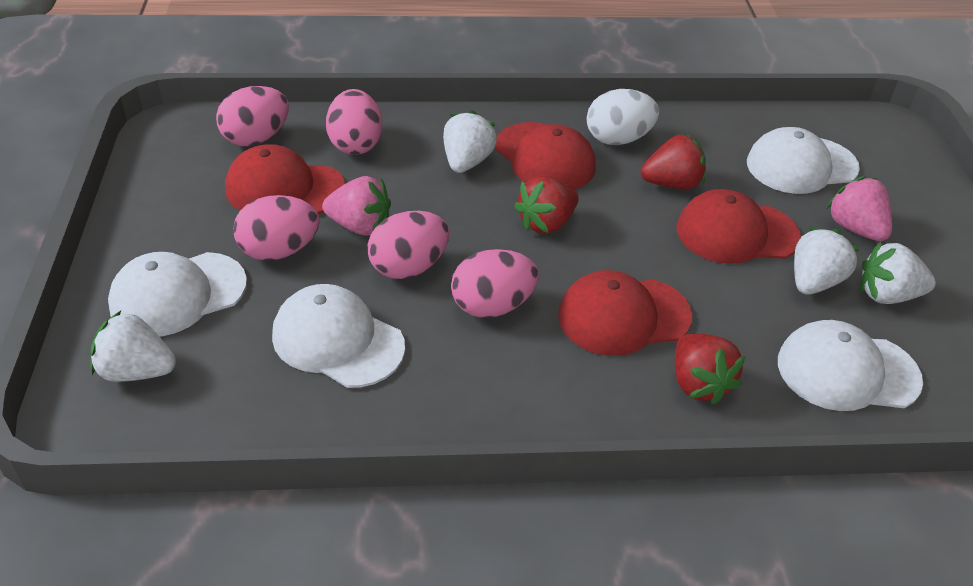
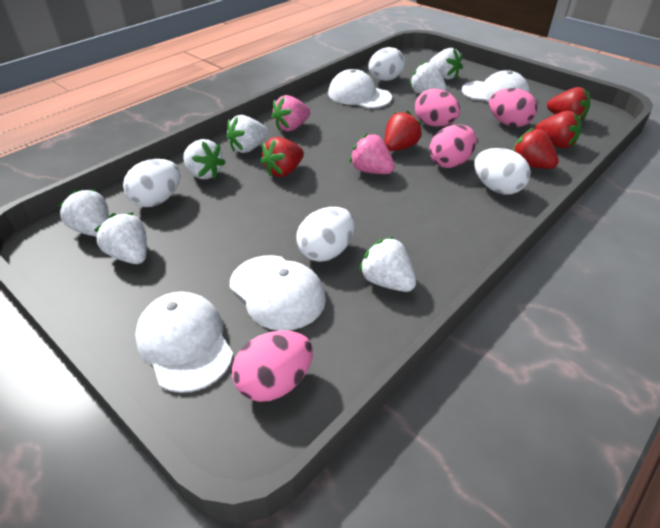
pink egg: [216,86,289,147] [233,195,320,261] [326,89,382,155] [368,211,449,279] [451,249,539,318] = 5 -> [232,330,313,402] [415,88,460,127] [429,124,477,168] [489,88,537,127] = 4
red cap: [225,144,345,214] [495,122,596,190] [558,270,693,356] [677,189,801,264] = 4 -> none = 0
red strawberry: [514,175,579,234] [641,134,706,189] [675,334,745,405] = 3 -> [261,137,304,177] [384,110,422,151] [513,128,559,169] [535,111,581,148] [547,87,590,121] = 5
white egg: [587,89,659,145] = 1 -> [123,159,180,207] [296,207,355,262] [368,47,405,81] [474,148,531,195] = 4
white strawberry: [90,310,176,382] [443,110,497,173] [794,227,860,295] [860,241,936,304] = 4 -> [58,189,109,237] [94,213,147,264] [183,139,226,179] [226,115,269,153] [359,237,416,292] [410,61,446,94] [429,48,463,80] = 7

